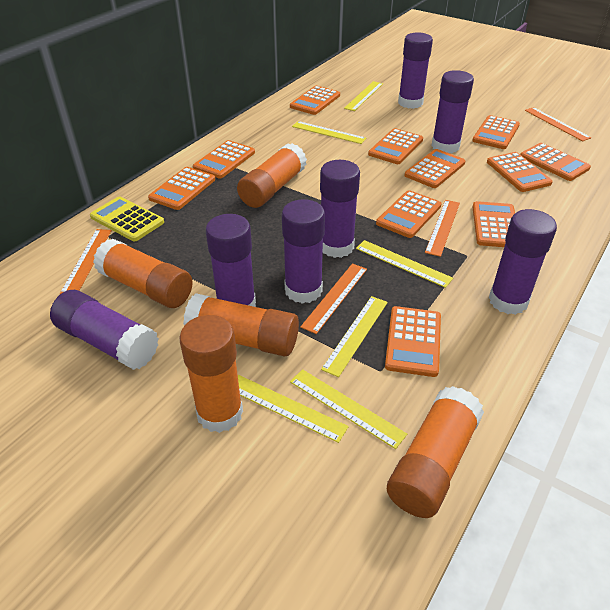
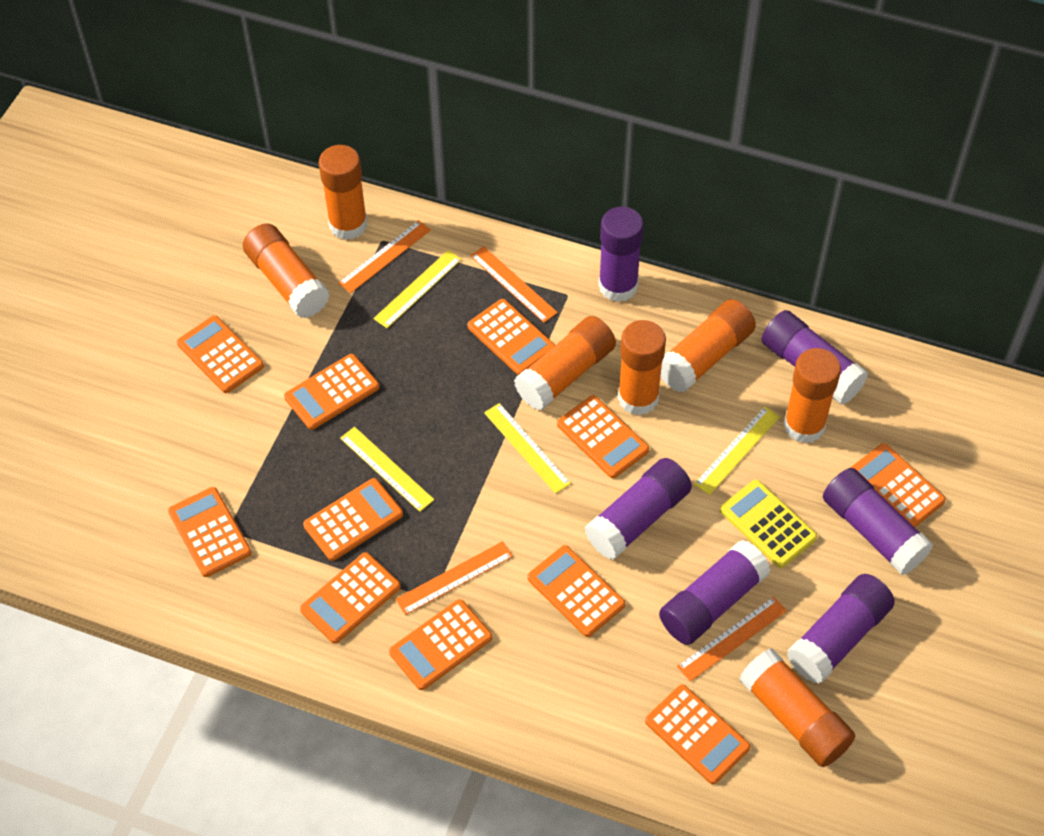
orange glue stick: [93,239,193,308] [179,315,243,433] [183,293,299,356] [237,143,307,208] [387,386,484,518] = 5 -> [243,223,330,318] [319,145,367,240] [514,316,616,410] [618,320,666,415] [661,299,756,393] [739,649,855,767] [783,348,841,443] = 7
purple glue stick: [50,290,159,370] [206,214,256,307] [282,199,325,304] [320,160,360,258] [398,32,433,109] [431,70,474,153] [489,209,557,315] = 7 -> [585,458,692,560] [598,207,644,302] [659,540,771,645] [761,310,868,405] [787,574,895,684] [823,468,933,575] = 6
yellow ruler: [238,375,349,443] [290,369,407,449] [292,121,366,144] [321,296,388,377] [344,81,383,111] [356,240,453,288] = 6 -> [340,427,434,512] [373,250,462,328] [484,403,571,494] [694,406,780,495] = 4

